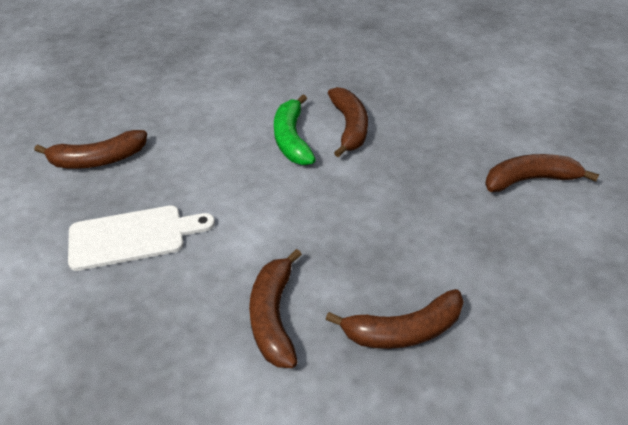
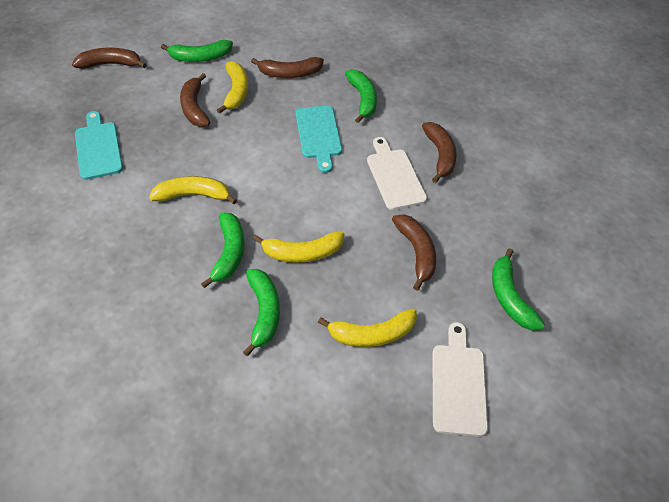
green banana: [274,94,316,165] = 1 -> [161,40,233,62] [201,212,244,288] [243,269,280,356] [345,69,377,123] [492,248,545,330] = 5
turquoise cutting board: none = 0 -> [75,111,123,180] [296,106,342,173] = 2
white cutting board: [68,206,215,271] = 1 -> [367,137,427,210] [432,322,488,437] = 2
yellow banana: none = 0 -> [149,176,237,204] [217,61,248,114] [253,232,344,263] [318,309,417,347] = 4

